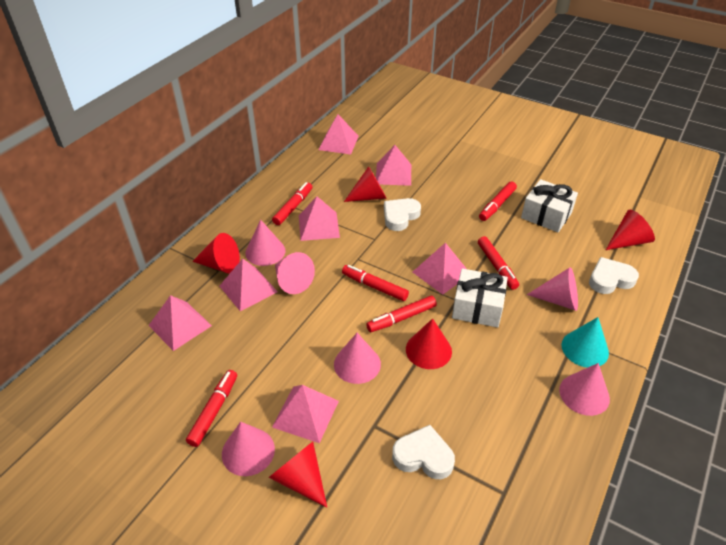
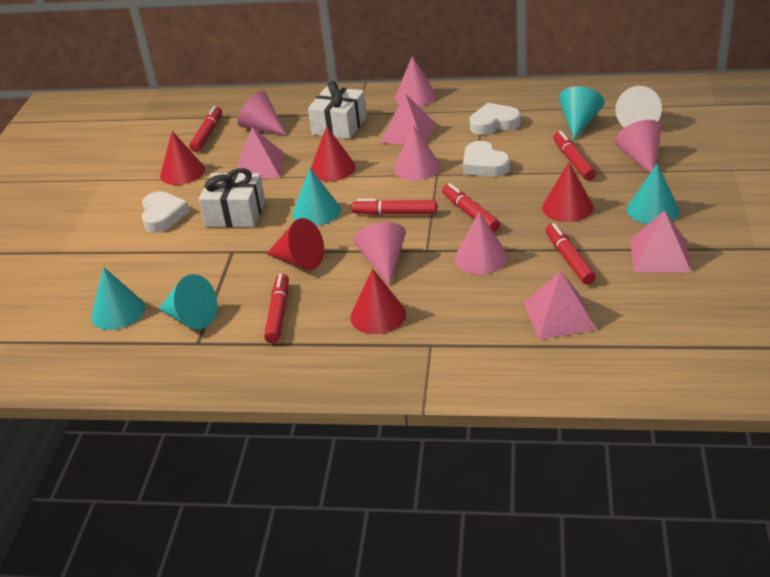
pink pyramid: [148,295,212,351] [220,259,278,311] [272,385,339,443] [299,196,340,241] [319,114,359,154] [376,145,411,186] [413,243,467,295] = 7 -> [237,127,285,179] [381,93,436,145] [524,271,597,340] [630,210,691,273] = 4
turquoise cone: [561,317,609,368] = 1 -> [91,267,145,330] [159,274,217,329] [292,168,341,226] [559,86,604,140] [627,164,680,224] = 5
white cone: none = 0 -> [615,86,662,128] = 1

